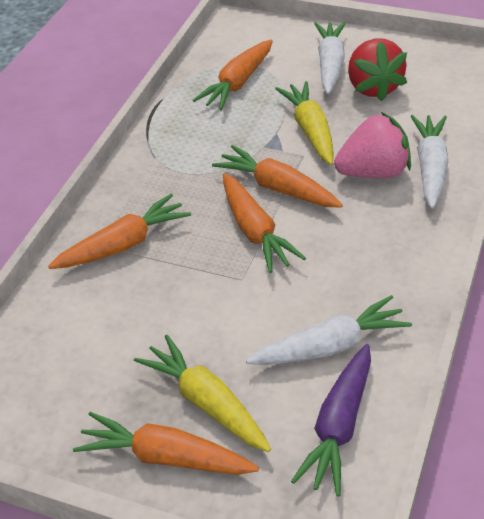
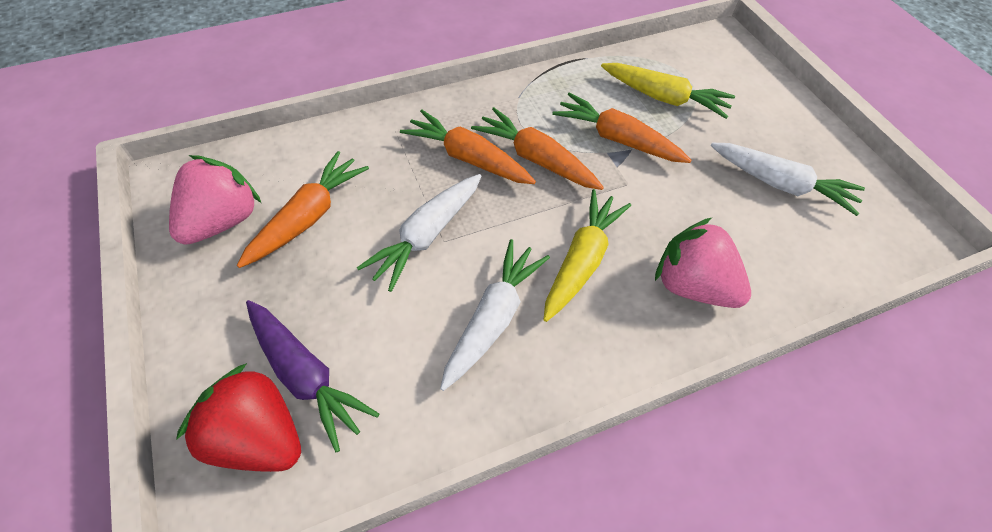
orange carrot: [48,194,191,269] [73,412,259,475] [193,40,273,110] [212,145,343,208] [223,173,306,273] = 5 -> [237,151,369,268] [400,110,536,184] [471,107,604,190] [552,92,691,163] = 4
pink strawberry: [334,112,411,178] = 1 -> [169,155,261,245] [655,218,751,308] = 2

